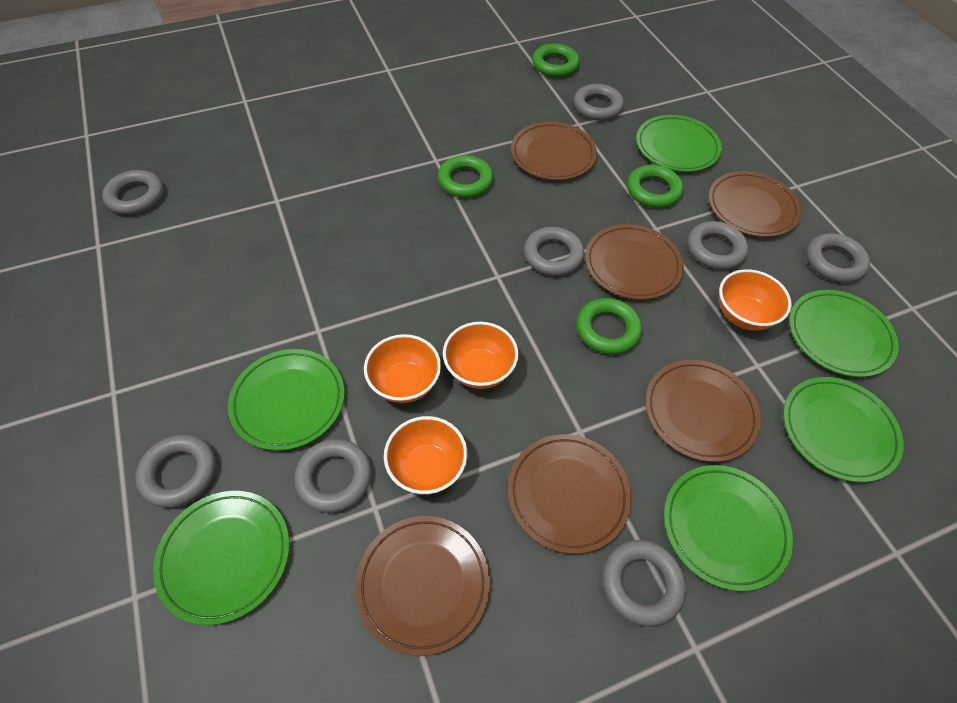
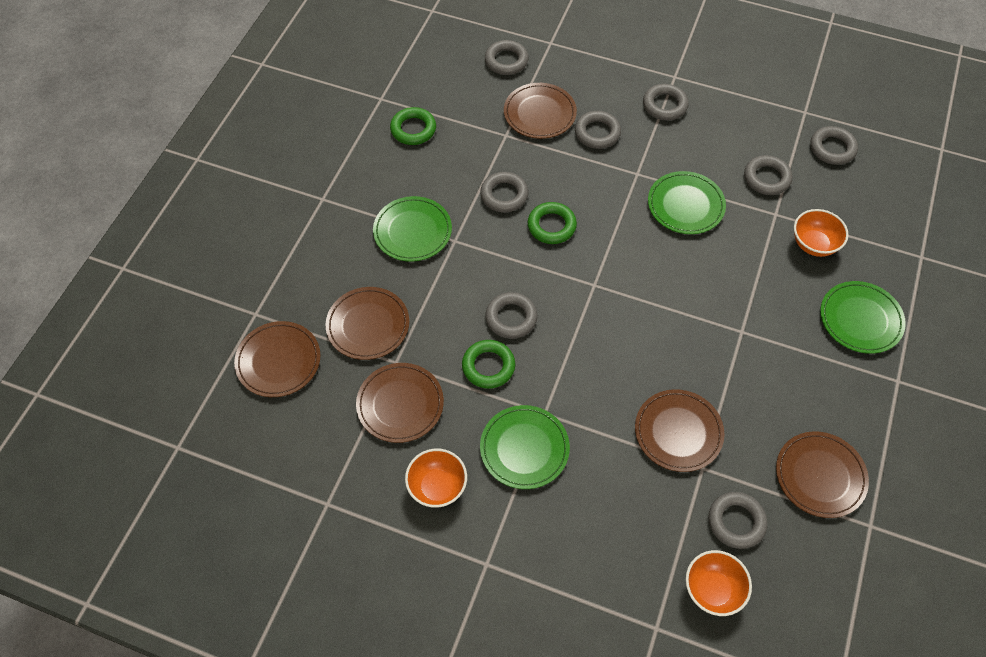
green plate: [153,491,290,625] [228,349,345,451] [636,115,722,172] [664,465,793,591] [783,377,904,482] [789,290,899,377] = 6 -> [373,196,452,262] [480,405,570,489] [648,171,726,234] [820,281,906,354] = 4
green ring: [438,155,493,198] [532,43,580,77] [576,298,642,355] [627,165,683,208] = 4 -> [390,107,436,145] [462,340,515,389] [528,202,577,244] = 3
orange bowl: [364,334,441,403] [384,416,467,495] [443,322,519,389] [719,269,792,331] = 4 -> [405,449,467,508] [686,550,752,616] [794,209,849,257] = 3

